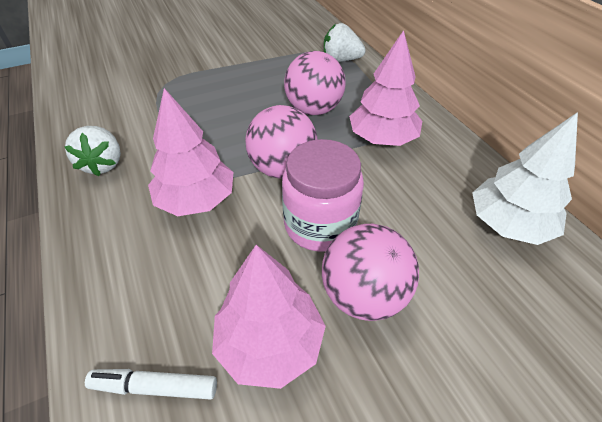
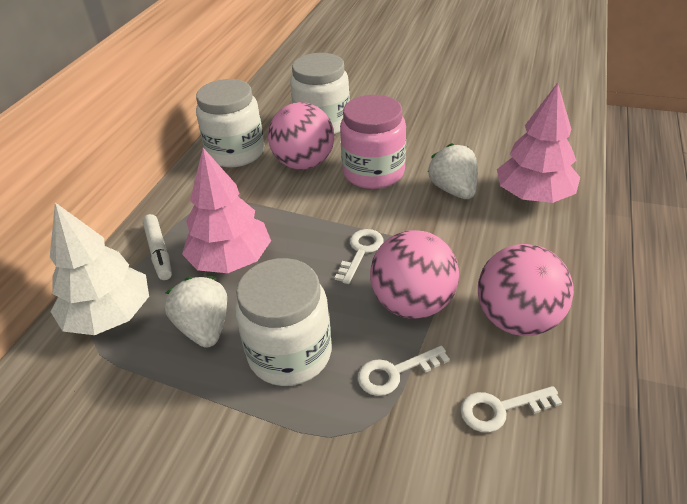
pink tree: [148,88,234,216] [212,245,326,389] [349,30,422,146] = 3 -> [182,148,271,273] [497,83,580,203] = 2
white jar: none = 0 -> [196,79,264,168] [235,258,332,386] [290,53,350,135] = 3
white key: none = 0 -> [335,229,384,284] [357,346,450,396] [460,386,562,432] = 3

